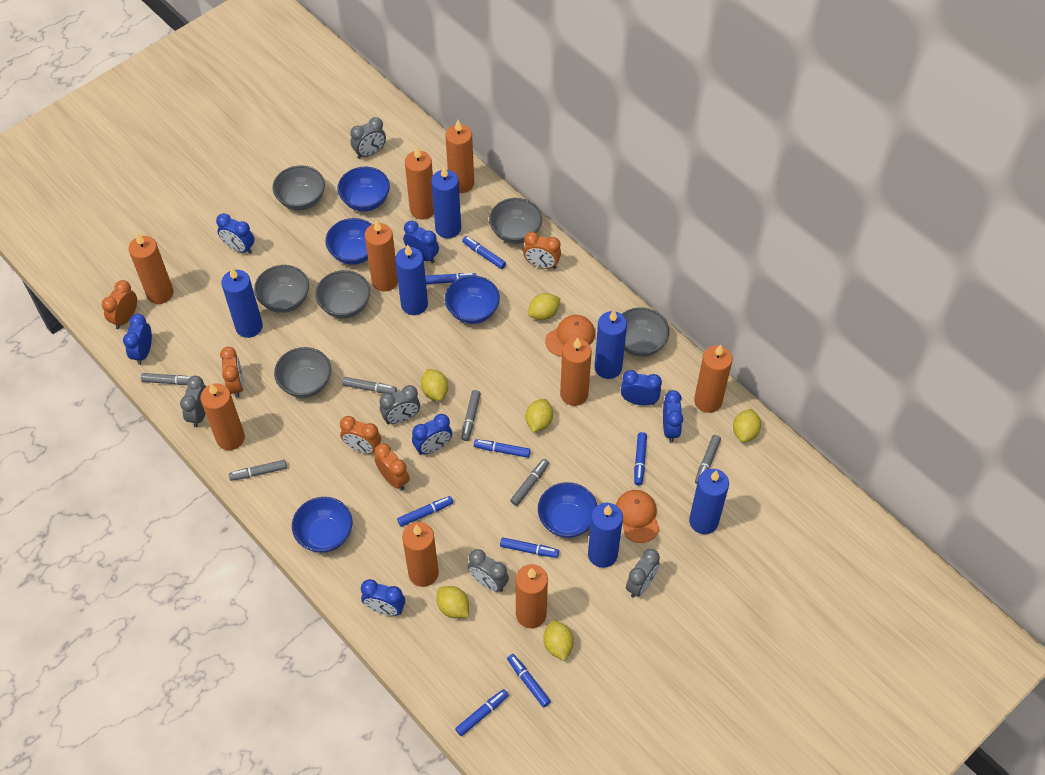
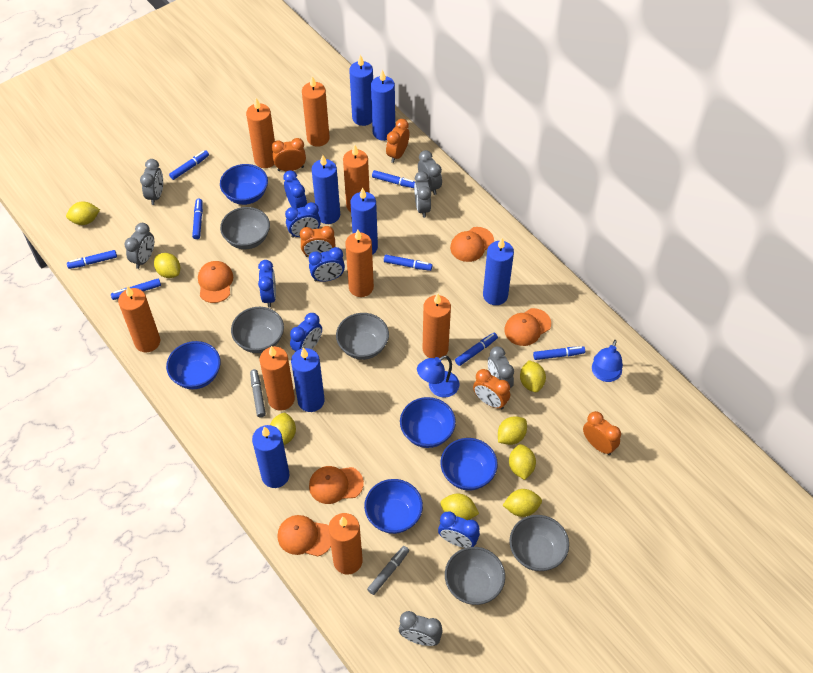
blue candle: [221,267,263,338] [395,244,428,315] [431,166,461,238] [588,503,623,568] [594,310,627,379] [689,469,729,534] = 6 -> [252,425,290,488] [291,348,325,412] [311,155,340,224] [349,55,373,126] [350,188,378,255] [371,70,395,141] [483,238,514,305] = 7
blue clock: [123,314,152,365] [216,213,254,254] [361,579,405,616] [403,221,439,263] [412,414,452,455] [621,370,662,406] [663,390,683,442] = 7 -> [258,260,276,307] [283,170,307,208] [285,202,321,238] [290,313,322,351] [309,247,345,282] [438,511,480,548] = 6
blue lamp: none = 0 -> [417,355,459,398] [592,340,623,382] = 2
grey bowl: [254,265,309,313] [272,165,325,210] [274,347,331,398] [315,270,370,318] [489,198,542,244] [622,307,669,357] = 6 -> [220,207,270,249] [231,307,284,353] [336,313,389,360] [445,547,505,605] [509,515,569,571] = 5
grey clock: [180,376,207,427] [350,117,386,159] [379,385,420,424] [468,549,509,592] [626,549,660,598] = 5 -> [124,223,154,269] [140,159,163,205] [399,611,443,646] [414,171,431,218] [418,150,442,195] [488,346,514,388] = 6
grey marker: [141,373,191,385] [229,460,287,481] [342,377,397,394] [461,390,481,441] [510,459,549,506] [695,435,721,484] = 6 -> [250,369,266,417] [367,546,409,595] = 2
orange candle: [128,233,174,304] [200,383,245,450] [365,220,398,292] [402,522,439,587] [405,147,434,220] [445,120,474,193] [515,564,548,628] [560,338,592,406] [694,345,732,413] = 9 -> [118,286,160,353] [246,98,275,168] [260,346,295,411] [302,76,330,147] [328,513,363,574] [343,145,370,212] [345,229,374,297] [423,293,451,358] = 8
orange cap: [545,315,595,357] [616,490,660,543] = 2 -> [198,261,233,303] [277,515,331,556] [309,466,364,504] [450,227,494,262] [504,308,551,346] = 5
yellow lemon: [421,369,448,401] [437,586,469,618] [526,399,553,432] [528,293,561,320] [543,620,574,661] [733,409,761,442] = 6 -> [66,202,100,225] [154,253,180,278] [270,413,296,445] [440,494,479,520] [498,416,527,445] [503,489,542,517] [509,444,536,480] [520,360,546,392] = 8

